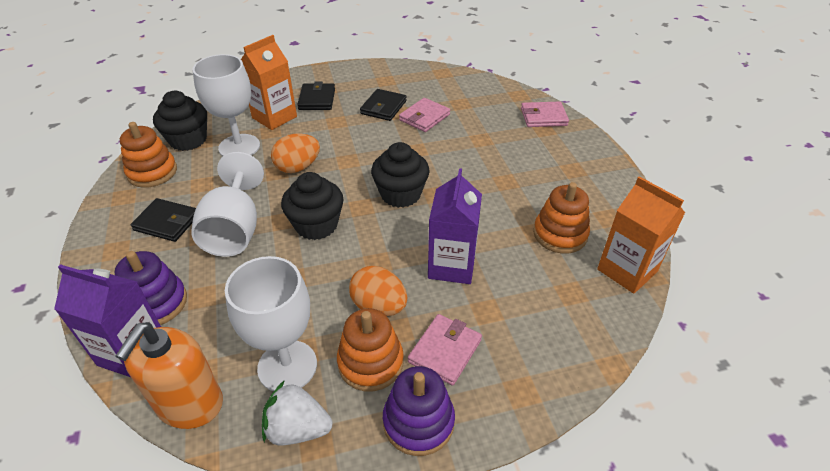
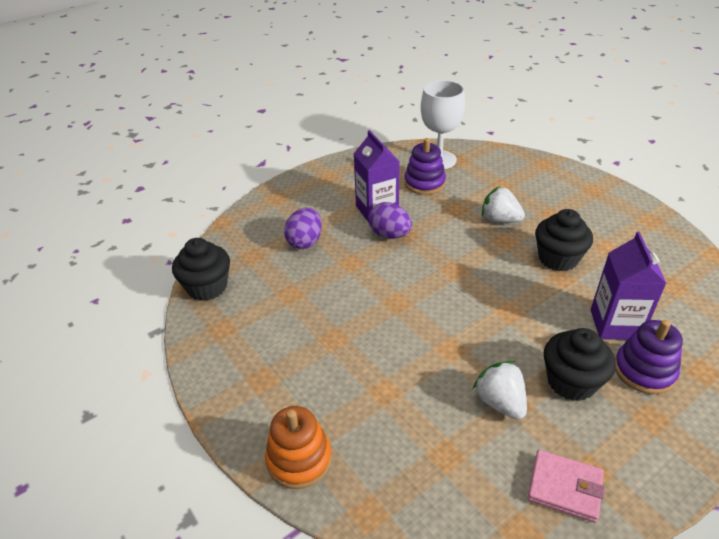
black wallet: [131,198,196,242] [297,82,335,110] [360,89,407,121] = 3 -> none = 0
orange carton: [241,35,297,130] [597,176,685,294] = 2 -> none = 0
orange egg: [271,134,320,173] [349,266,408,316] = 2 -> none = 0
orange soap dispenser: [115,322,223,429] = 1 -> none = 0
orange stacking toy: [120,122,177,188] [337,308,404,392] [533,182,590,254] = 3 -> [265,406,332,489] = 1
pink wallet: [399,98,450,132] [408,314,482,386] [521,101,569,127] = 3 -> [528,450,605,523] = 1
purple egg: none = 0 -> [284,208,322,249] [368,202,412,239] = 2
white goblet: [191,152,264,257] [192,54,260,156] [225,256,317,391] = 3 -> [421,80,465,169] = 1
white strawberry: [262,380,333,445] = 1 -> [473,361,527,420] [482,186,525,223] = 2

